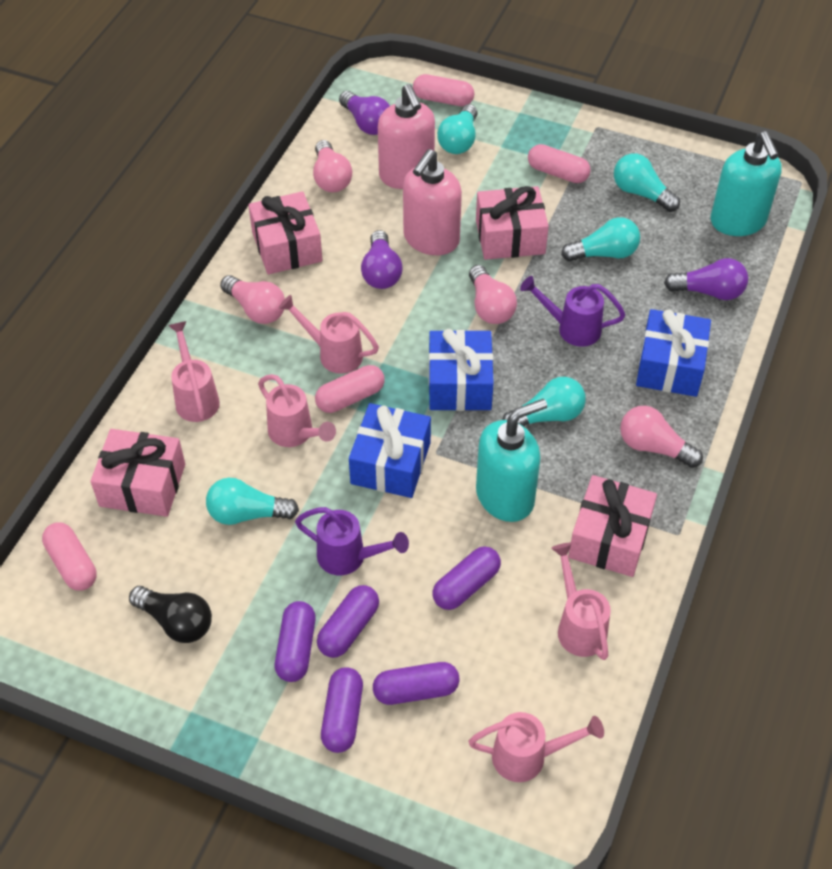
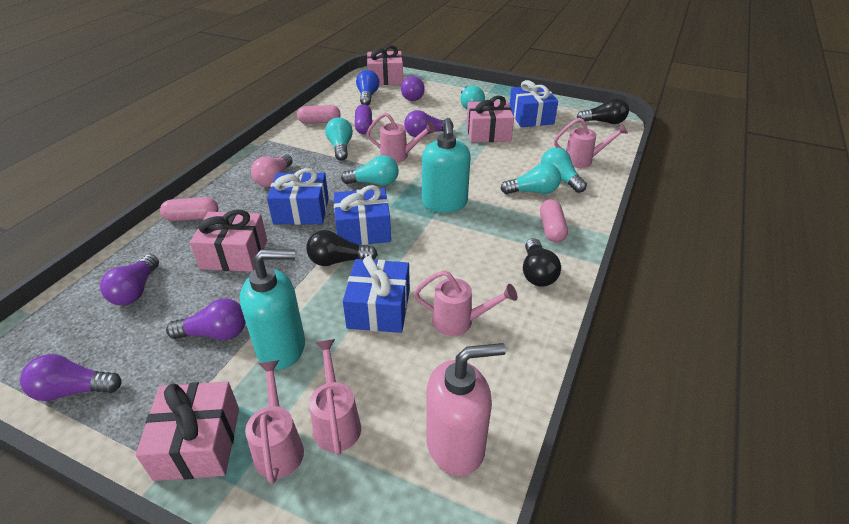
black light bulb: [129,586,212,643] = 1 -> [306,230,378,266] [523,238,561,287] [577,98,629,124] = 3
blue gift: [349,403,431,498] [429,329,494,411] [636,309,711,397] = 3 -> [267,168,329,225] [334,185,391,245] [343,256,410,333] [509,80,558,127] = 4
blue light bulb: none = 0 -> [356,70,379,106] = 1
pink capsule: [42,522,97,591] [315,365,385,413] [413,74,474,106] [528,144,590,183] = 4 -> [160,197,219,221] [297,105,341,124] [540,199,568,242] = 3
pink light bulb: [220,275,285,324] [313,140,352,192] [469,265,517,324] [620,406,703,468] = 4 -> [251,154,293,187] = 1
pink soap dispenser: [378,84,435,189] [403,149,462,255] = 2 -> [426,343,506,476] = 1
purple capsule: [275,601,316,682] [317,585,379,658] [321,667,363,753] [373,662,459,705] [433,546,501,610] = 5 -> [355,104,372,134] = 1
purple light bulb: [339,91,390,135] [361,230,402,289] [664,258,748,300] = 3 -> [20,354,122,401] [100,254,159,305] [166,298,246,340] [401,76,425,101] [404,110,454,137] = 5
purple watering can: [295,507,409,575] [520,276,625,347] = 2 -> none = 0

